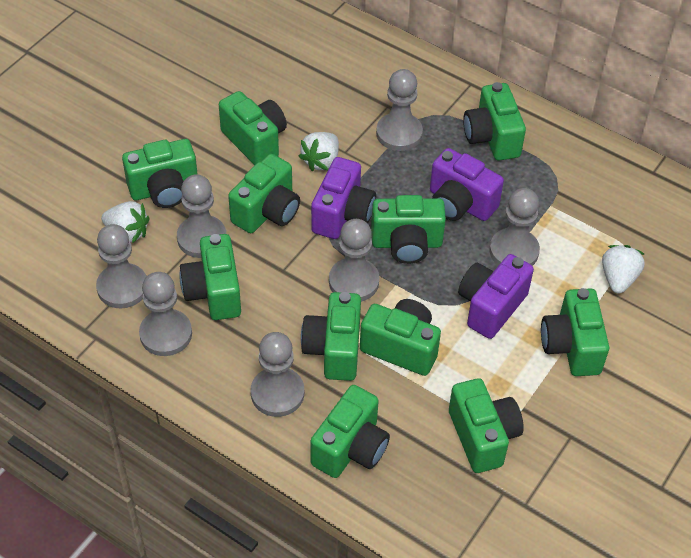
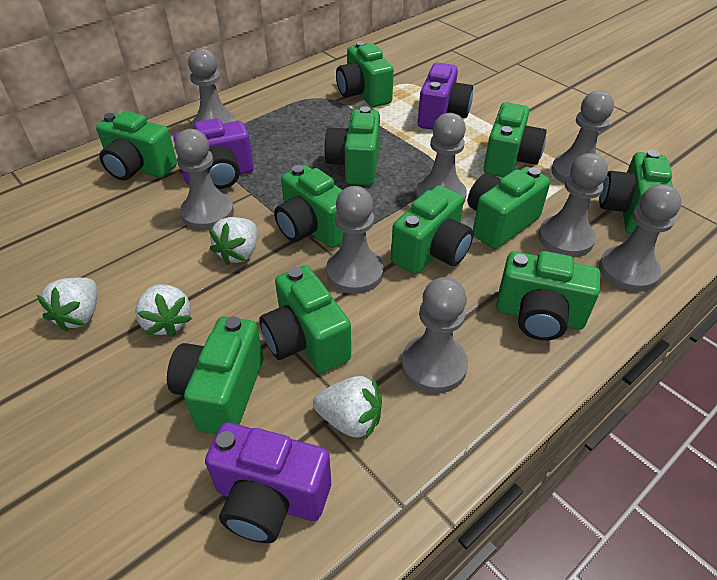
grey pawn: [96,224,147,308] [139,272,192,356] [177,174,226,258] [251,332,304,417] [329,219,379,302] [376,69,423,151] [489,188,540,266] = 7 -> [175,129,234,230] [188,48,237,129] [326,186,384,294] [401,277,468,393] [416,113,467,205] [538,153,608,257] [552,91,614,184] [599,184,682,292] = 8
white strawberry: [101,201,150,243] [299,132,339,171] [602,245,645,294] = 3 -> [37,278,97,332] [135,284,192,337] [209,217,257,265] [313,376,382,439] = 4

